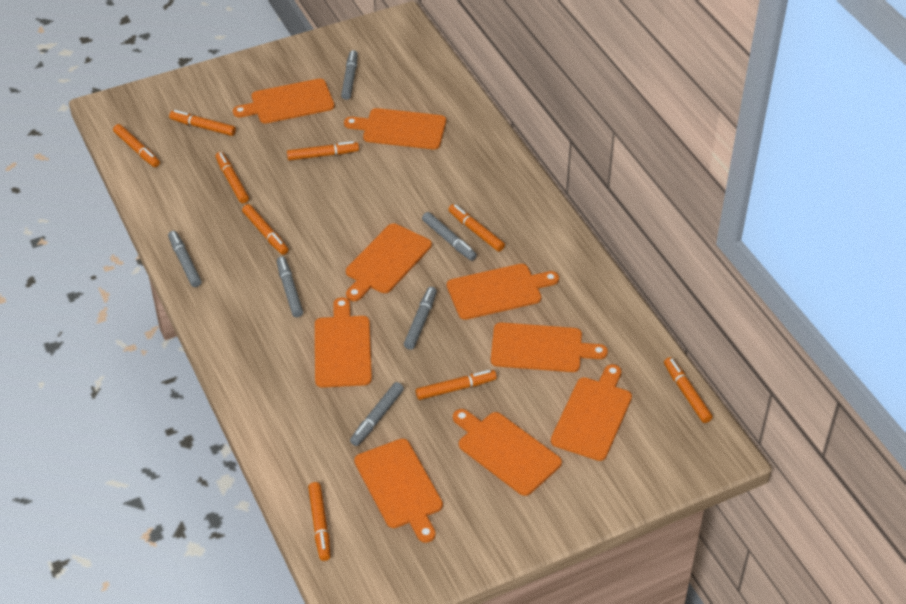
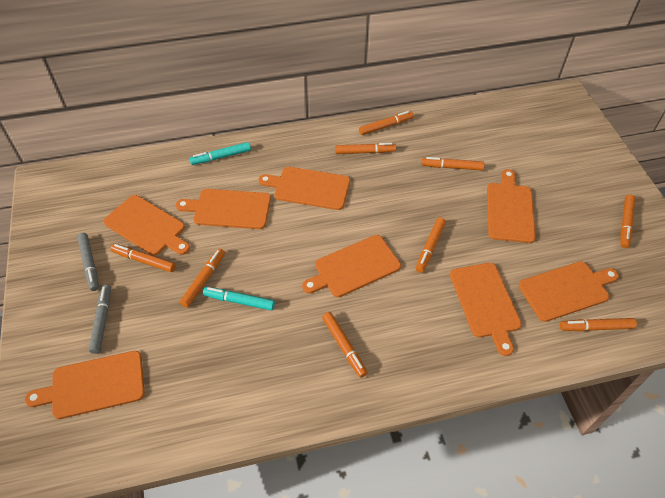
grey marker: [168,231,202,287] [277,256,303,317] [341,50,358,100] [350,382,404,446] [404,287,437,350] [422,212,477,261] = 6 -> [77,233,99,291] [89,285,111,354] = 2
orange cutting board: [233,79,334,124] [315,297,372,388] [344,108,446,149] [346,223,432,301] [354,439,443,543] [447,264,559,320] [453,409,562,496] [491,322,608,372] [551,364,632,461] = 9 -> [25,351,145,419] [103,195,190,255] [176,189,271,229] [259,167,350,210] [302,235,401,297] [450,263,522,356] [487,169,536,243] [519,261,619,322] = 8
turquoise marker: none = 0 -> [190,142,251,165] [203,287,275,310] = 2

